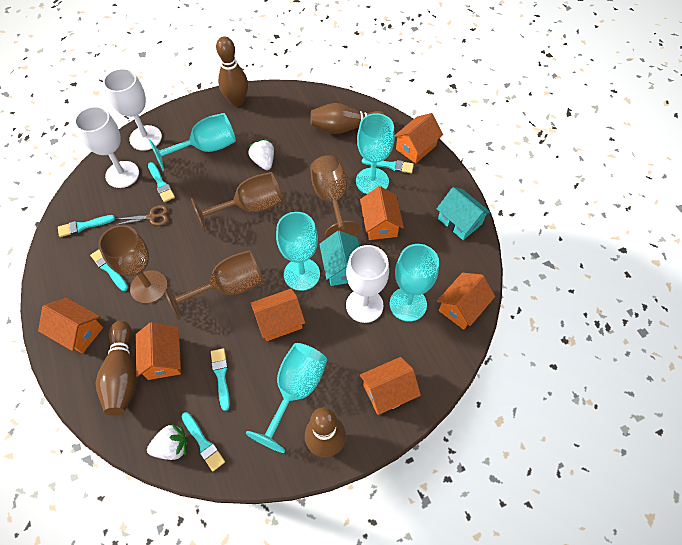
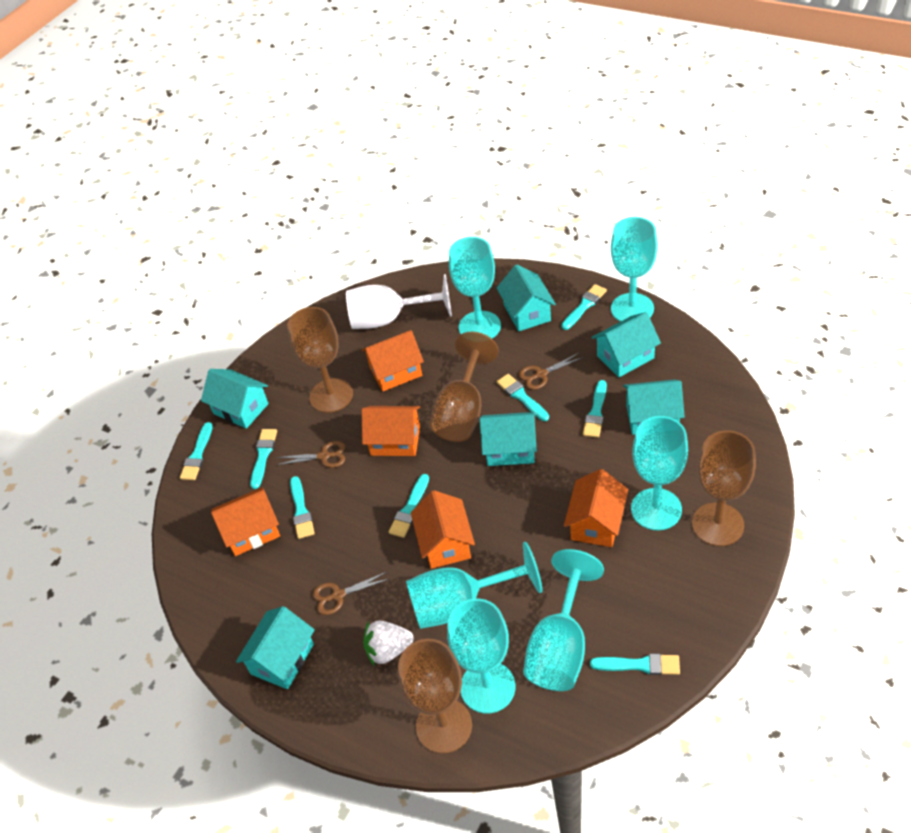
brown bowling pin: [96,321,137,416] [216,36,248,106] [305,407,346,457] [310,103,387,134] = 4 -> none = 0
brown scissors: [116,205,168,226] = 1 -> [277,441,345,468] [312,572,389,615] [518,353,583,390] = 3
orange house: [38,298,103,353] [136,322,181,380] [251,289,305,341] [360,186,404,240] [360,357,421,415] [395,113,443,163] [437,273,495,330] = 7 -> [211,487,280,556] [362,330,424,391] [362,406,420,456] [411,490,475,569] [564,469,628,547] = 5
turquoise brush: [58,215,115,237] [90,249,128,291] [148,162,175,202] [181,412,225,471] [211,348,230,411] [362,158,414,173] = 6 -> [180,422,213,480] [250,429,277,489] [290,476,315,539] [389,474,429,538] [497,374,549,421] [561,284,607,330] [583,380,607,438] [590,653,680,675] = 8
turquoise goblet: [148,113,236,171] [246,343,327,453] [276,212,320,291] [356,113,395,194] [390,244,439,322] = 5 -> [406,542,543,629] [447,598,516,714] [449,237,501,338] [523,549,604,691] [611,217,658,322] [631,416,688,531] = 6
turquoise house: [319,230,360,286] [437,187,491,240] = 2 -> [201,369,269,429] [236,606,315,689] [480,412,537,466] [497,264,556,331] [591,312,661,377] [623,379,685,435] = 6
white goblet: [74,106,139,188] [103,68,162,151] [346,245,389,323] = 3 -> [346,274,452,329] = 1
white strawberry: [147,424,188,460] [248,140,274,170] = 2 -> [363,621,414,666] = 1

